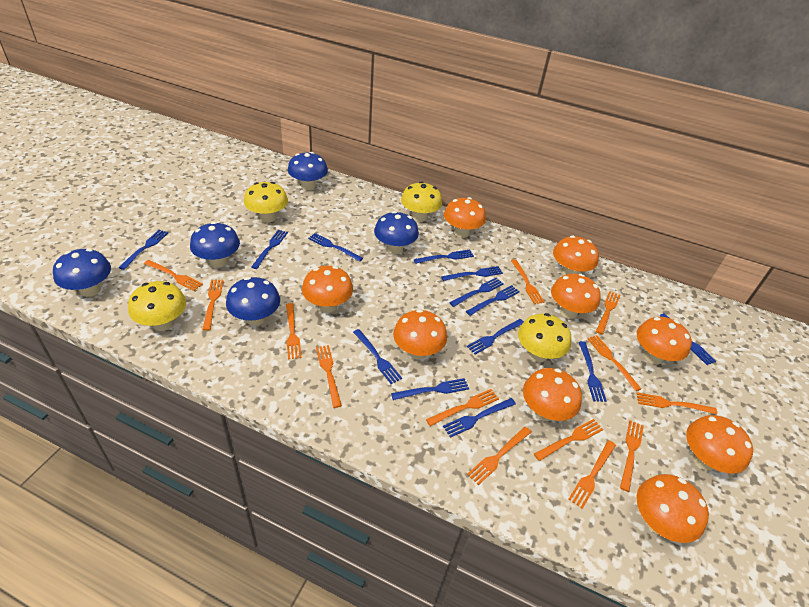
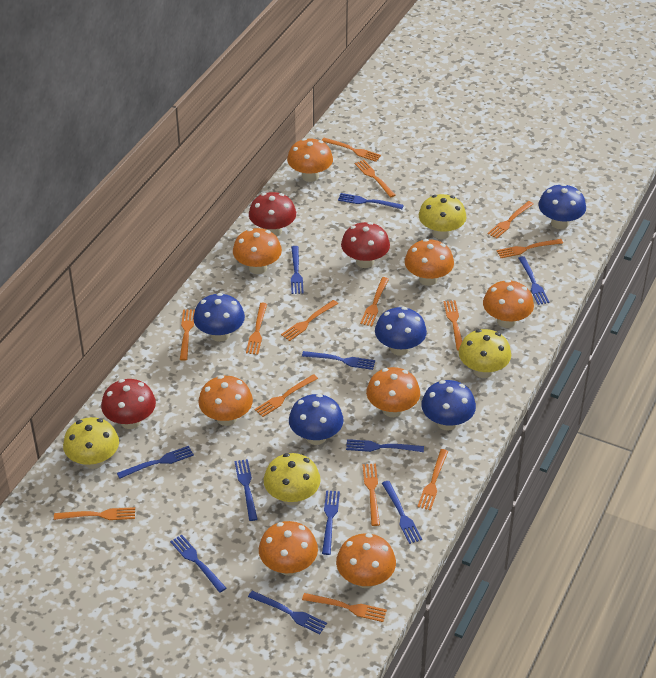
blue fork: [118,230,168,270] [251,230,288,269] [308,233,363,262] [353,329,402,384] [391,378,469,400] [414,249,474,264] [441,266,503,281] [443,398,516,438] [449,278,504,307] [466,285,520,316] [467,319,524,355] [579,341,607,402] [659,313,716,365] = 13 -> [117,446,194,479] [170,535,226,593] [234,459,258,521] [248,591,327,634] [291,246,304,294] [302,351,375,370] [322,490,340,555] [338,193,404,209] [346,439,424,452] [382,481,422,544] [519,256,550,305] = 11
orange fork: [144,260,203,291] [202,280,224,331] [286,303,302,359] [316,345,342,408] [426,389,499,426] [467,427,531,485] [511,259,545,304] [534,419,603,461] [568,440,616,509] [587,335,641,391] [596,291,620,334] [620,420,644,492] [636,393,717,414] = 13 -> [54,507,135,520] [180,309,195,361] [246,303,267,355] [255,374,318,417] [281,300,338,341] [302,593,387,622] [322,138,381,162] [355,160,395,198] [360,277,389,326] [362,464,380,526] [417,449,448,510] [443,300,462,351] [487,201,533,239] [497,239,563,258] = 14
orange mushroom: [302,266,353,313] [393,309,447,360] [444,197,486,238] [523,368,582,421] [551,274,601,319] [553,235,599,275] [636,474,709,543] [637,317,692,364] [686,415,753,474] = 9 -> [198,375,253,426] [233,228,282,274] [259,521,318,576] [287,138,333,182] [336,533,396,588] [366,367,420,417] [405,239,454,286] [483,280,534,328] = 8
red mushroom: none = 0 -> [101,379,156,429] [249,192,296,236] [341,222,390,268] = 3

